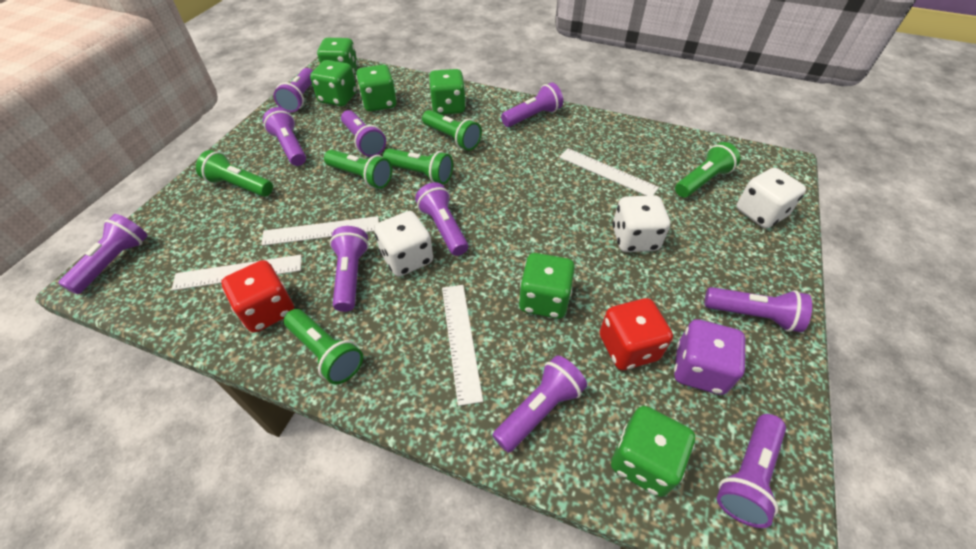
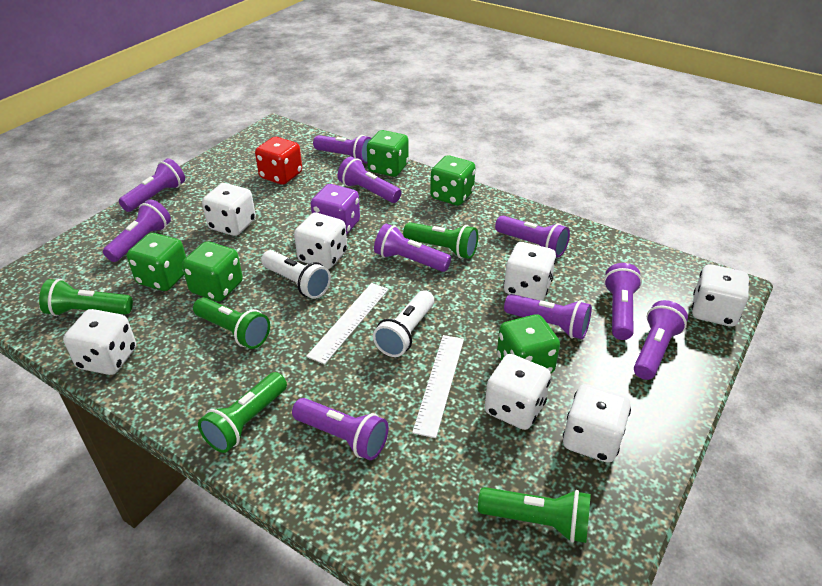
green dice: [310,60,357,106] [317,38,358,74] [356,64,397,111] [429,69,466,115] [519,253,575,319] [611,406,695,497] = 6 -> [127,233,186,291] [182,241,243,301] [367,130,409,177] [430,155,476,205] [497,314,560,374] = 5
green flashlight: [196,150,273,197] [284,309,363,385] [324,150,392,189] [383,148,453,184] [422,110,482,151] [675,142,740,198] = 6 -> [39,279,133,316] [193,297,270,349] [198,372,287,453] [403,222,478,259] [478,487,591,543] = 5
red dice: [221,260,294,333] [600,298,673,370] = 2 -> [255,137,302,185] = 1
white dice: [374,211,433,277] [612,195,670,252] [736,168,806,228] = 3 -> [63,309,136,375] [202,183,256,236] [294,213,347,269] [485,354,551,430] [504,242,556,301] [563,384,631,463] [692,264,750,327] = 7
white flashlight: none = 0 -> [261,250,331,299] [373,290,434,357] = 2
white ruler: [172,255,302,291] [261,216,379,246] [442,285,483,406] [559,148,659,196] = 4 -> [306,283,389,364] [412,335,464,438] = 2

